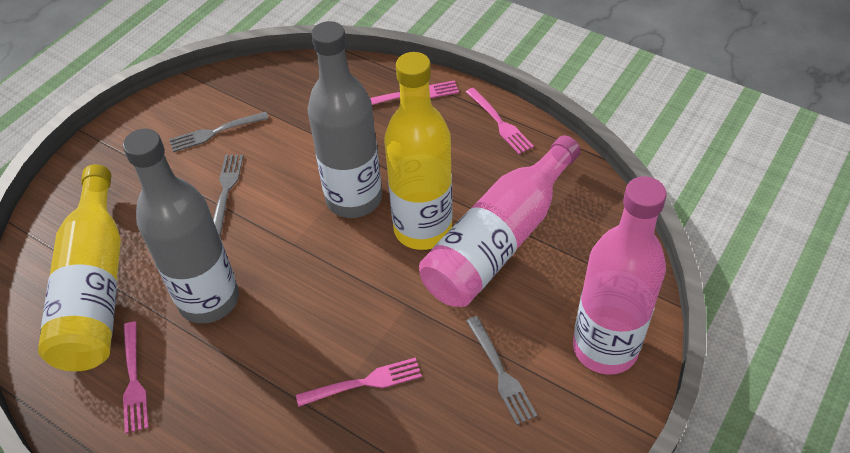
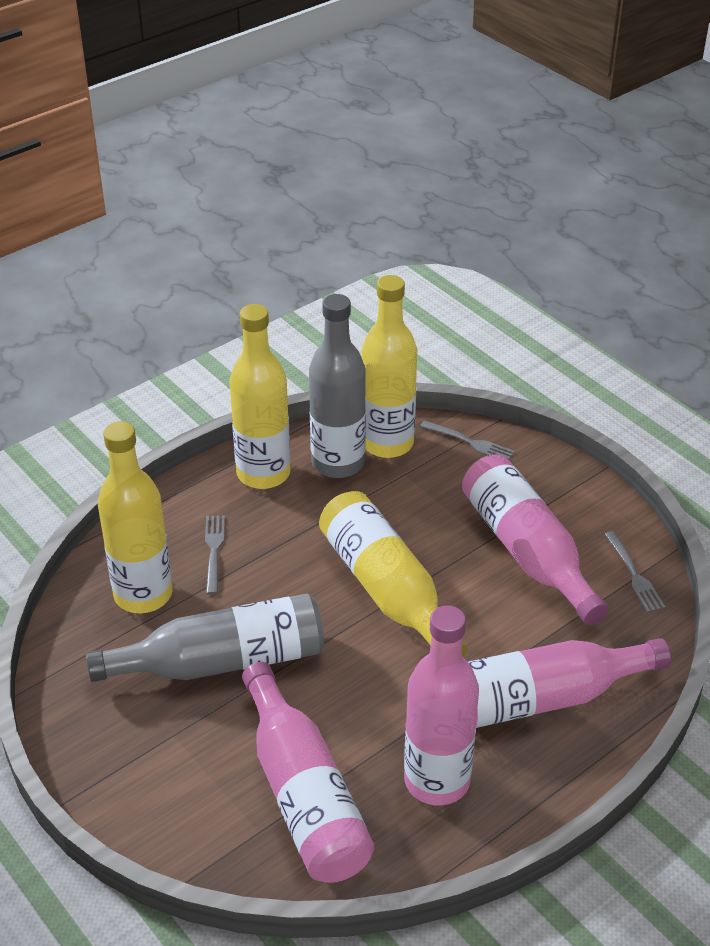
pink bottle: [419,136,581,307] [573,176,667,375] = 2 -> [242,662,374,883] [404,605,479,805] [462,454,608,625] [468,638,671,728] = 4
pink fork: [123,321,149,434] [296,357,422,407] [370,80,459,105] [466,88,534,154] = 4 -> none = 0
yellow bottle: [38,164,121,371] [384,52,453,250] = 2 -> [98,421,173,613] [229,304,291,489] [319,491,467,657] [362,275,417,458] = 4

